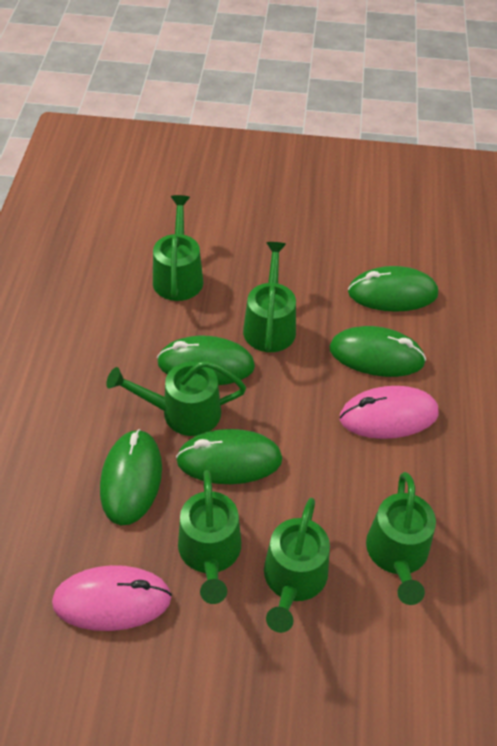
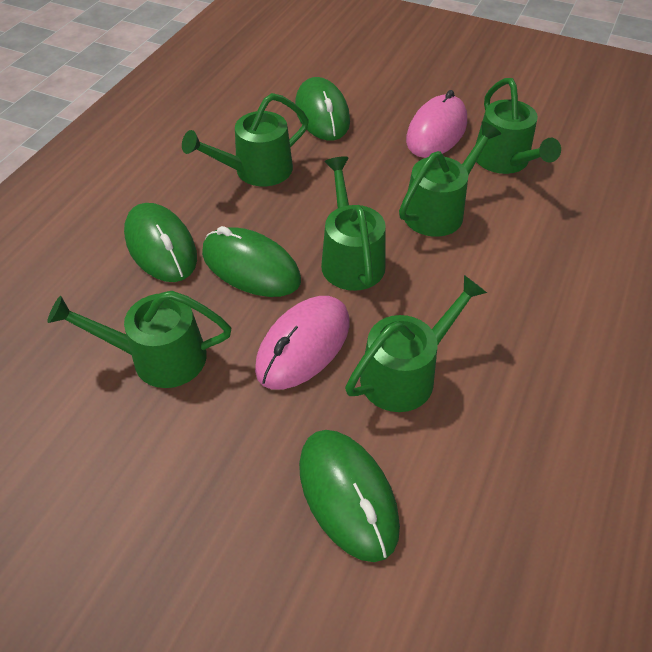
green mouse: [100,429,162,526] [157,336,255,385] [176,429,282,484] [329,326,426,377] [348,266,438,312] = 5 -> [124,203,197,282] [202,226,301,297] [295,77,350,141] [299,430,400,562] = 4

